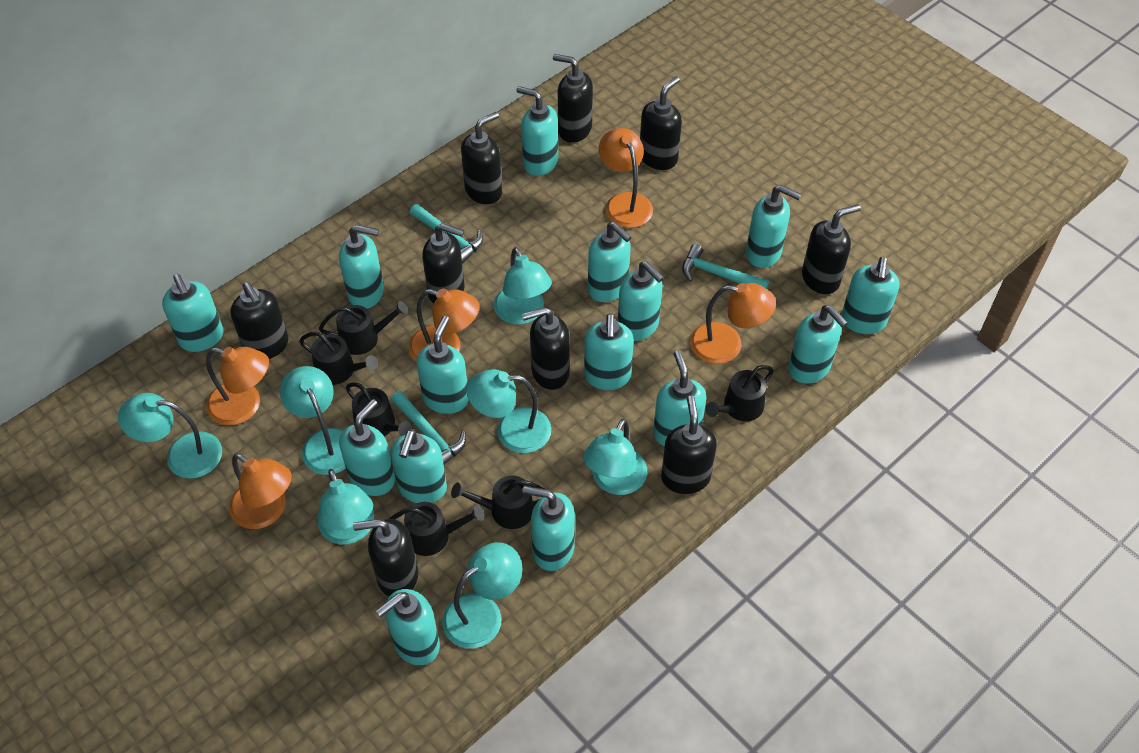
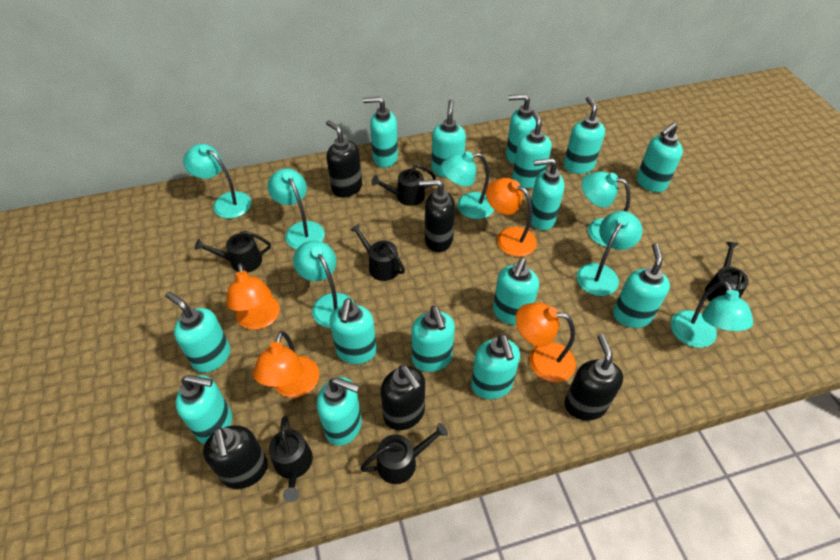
black soap dispenser: [231,282,288,359] [353,519,418,596] [422,223,464,304] [461,112,502,204] [522,307,570,390] [553,54,593,143] [640,76,682,170] [661,396,717,494] [802,204,861,294] = 9 -> [203,425,268,489] [326,120,362,197] [381,365,425,430] [419,179,455,252] [564,334,623,421] = 5
orange lamp: [206,347,269,425] [229,453,292,529] [409,288,479,361] [599,128,653,228] [690,283,776,364] = 5 -> [226,263,280,330] [253,331,319,398] [486,178,537,257] [516,303,576,382] = 4
turquoise hammer: [391,391,466,465] [410,204,483,264] [682,244,769,289] = 3 -> none = 0

